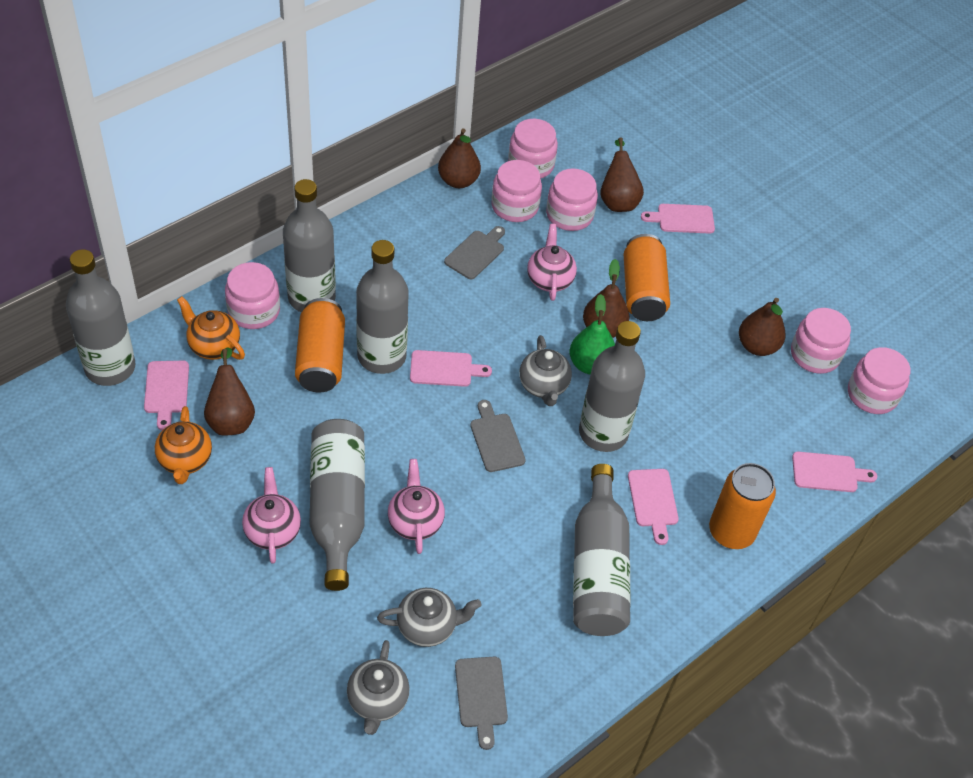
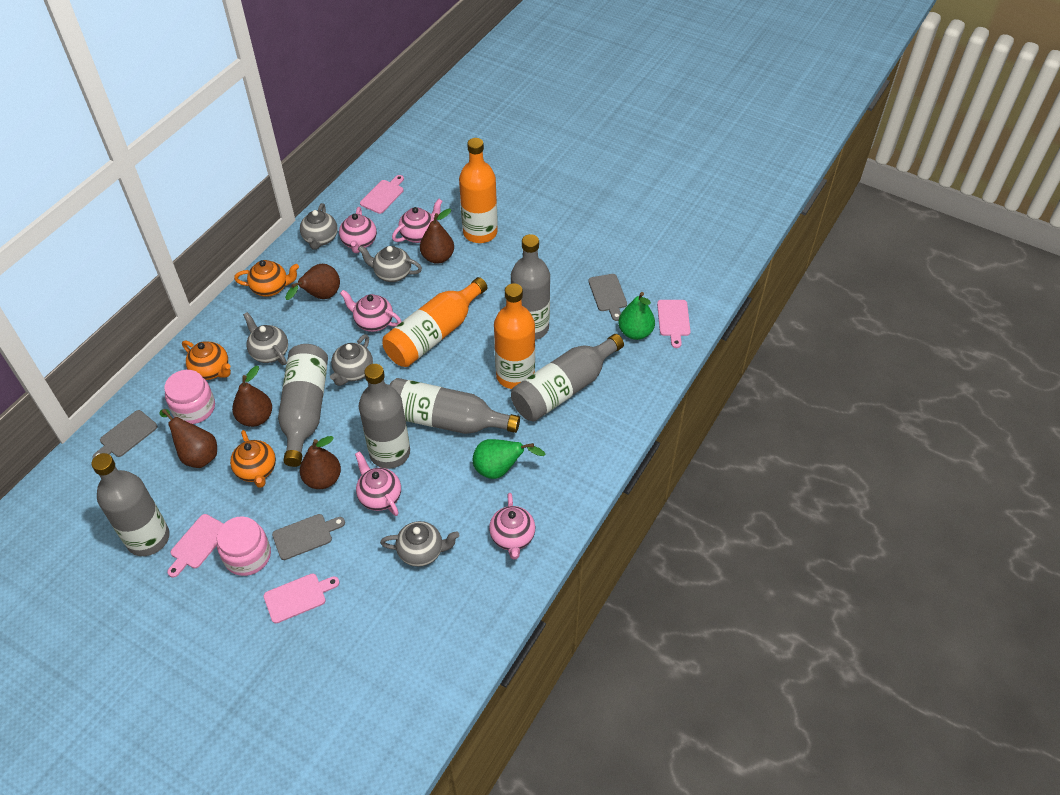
green pear: [570,294,615,375] = 1 -> [473,439,546,479] [618,292,655,340] = 2
grey teapot: [347,640,410,735] [377,588,481,647] [519,335,572,406] = 3 -> [243,312,288,365] [300,203,338,250] [330,334,373,386] [358,246,422,282] [380,521,459,567] = 5
orange bottle: none = 0 -> [382,277,487,367] [459,138,498,243] [494,283,535,389] = 3
orange can: [295,298,345,393] [624,234,670,321] [709,463,776,549] = 3 -> none = 0
orange teapot: [155,406,212,484] [177,296,245,360] = 2 -> [182,340,231,380] [230,430,276,488] [234,260,299,297] = 3
pink cutting board: [144,361,189,430] [410,350,492,387] [628,469,679,545] [641,204,715,234] [792,452,877,492] = 5 -> [167,514,224,578] [264,574,339,623] [360,175,404,214] [657,300,690,348] = 4
pink jar: [225,262,280,329] [491,160,542,222] [508,119,558,179] [546,168,598,231] [791,308,851,374] [848,347,911,414] = 6 -> [164,370,215,424] [217,516,271,576] = 2
pink teapot: [242,467,301,564] [388,459,445,554] [527,224,577,301] = 3 -> [339,207,377,253] [340,290,402,332] [355,451,401,516] [392,199,443,243] [489,493,535,559] = 5

